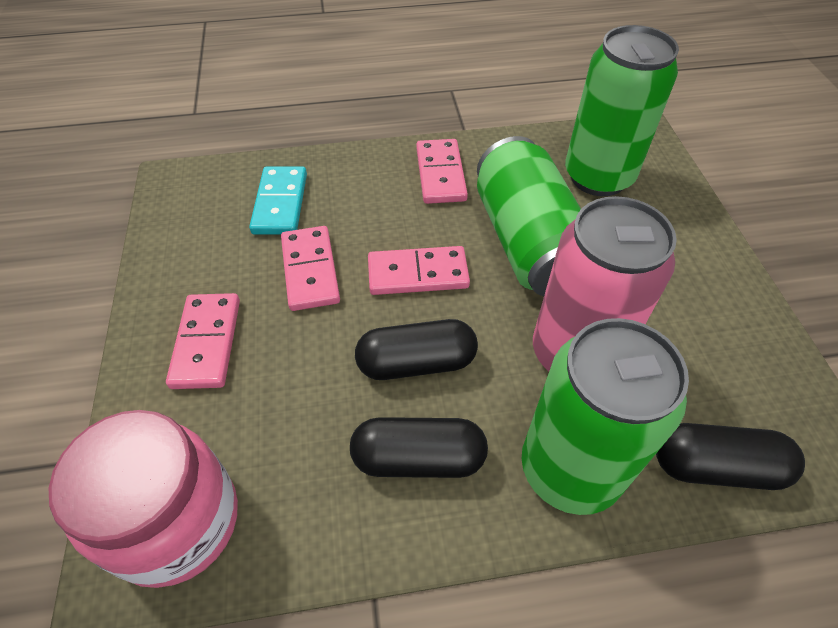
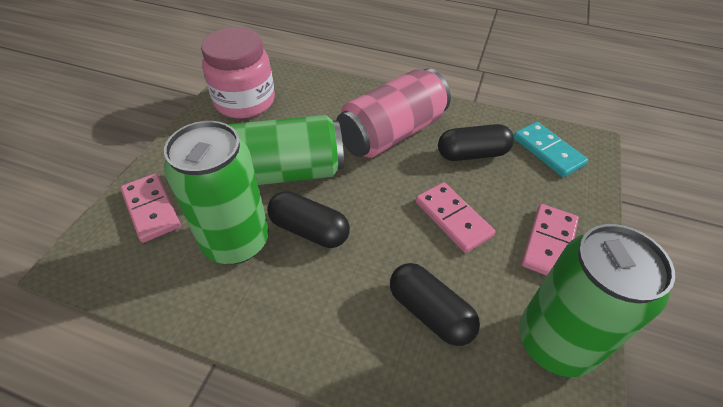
pink domino: [166,293,240,389] [281,226,340,311] [368,246,470,295] [416,139,468,204] = 4 -> [120,173,181,243] [416,182,495,253] [521,204,579,276] = 3

